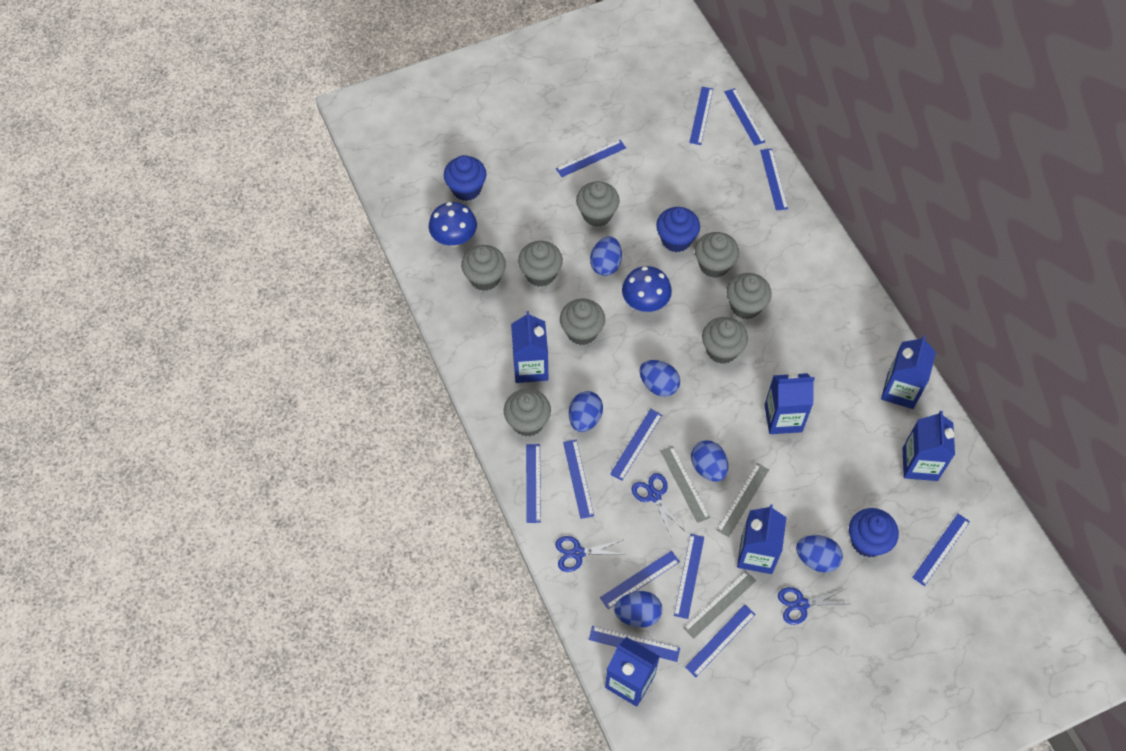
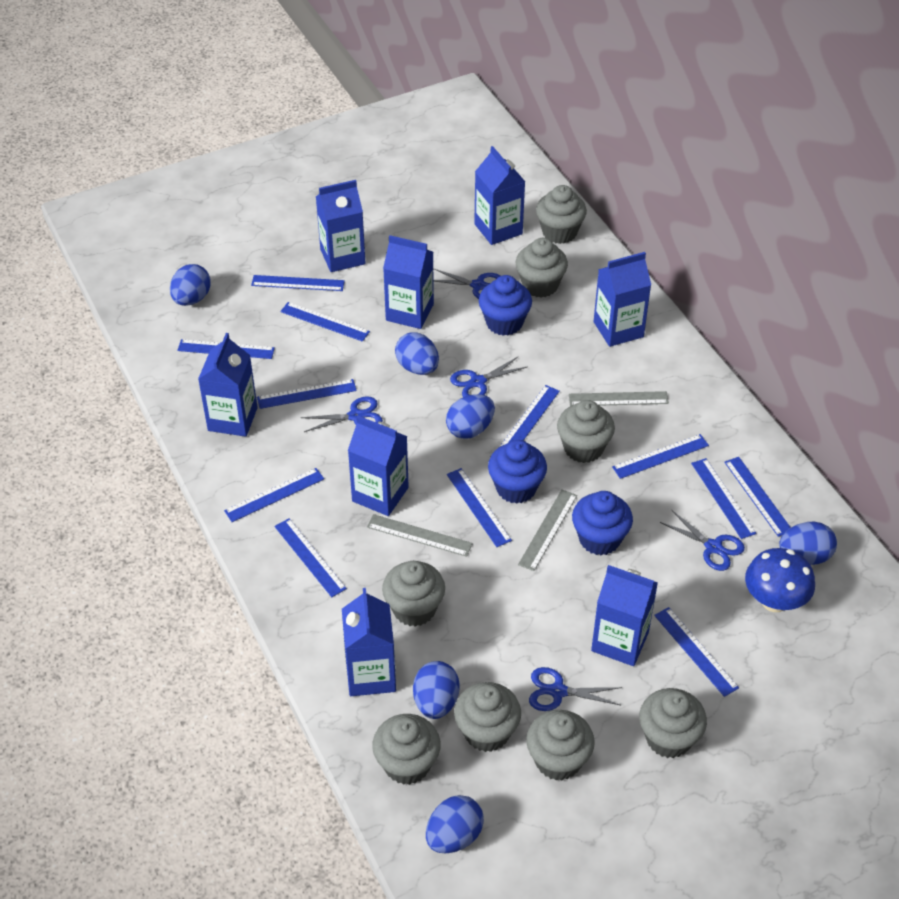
blue carton: [511,311,548,383] [605,637,660,707] [737,504,787,574] [765,372,815,434] [881,335,936,409] [903,411,955,481] = 6 -> [198,333,258,437] [316,180,366,272] [342,588,396,696] [348,416,409,516] [383,235,434,329] [474,146,525,245] [591,565,658,666] [594,252,651,347] = 8
blue mushroom: [429,202,477,247] [622,266,672,312] = 2 -> [745,548,815,612] = 1
blue scissors: [555,536,626,572] [632,473,685,536] [778,587,849,625] = 3 -> [301,396,383,432] [433,268,501,299] [450,356,527,397] [529,667,622,711] [660,510,745,571] = 5

